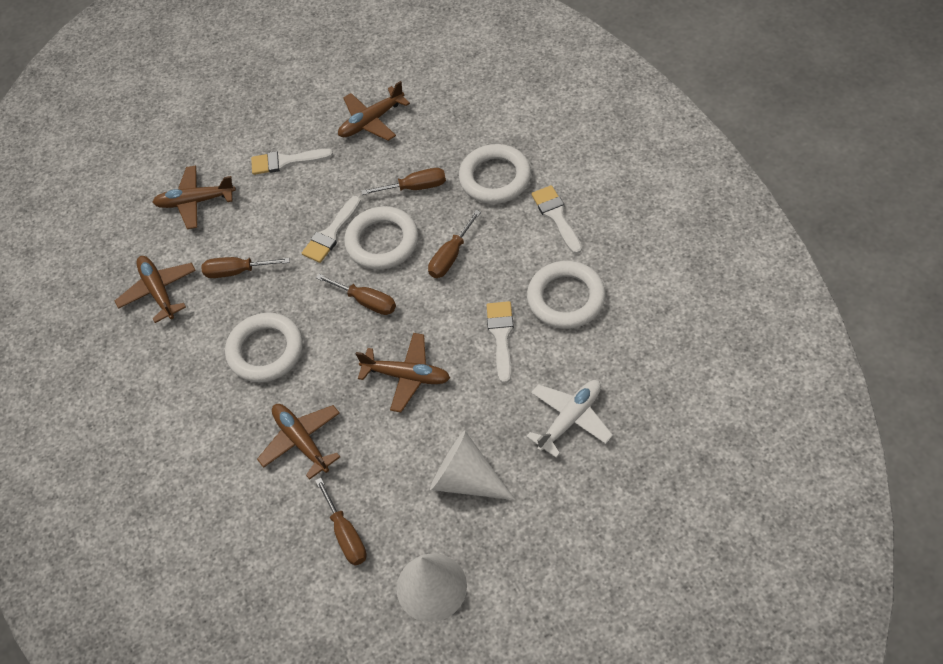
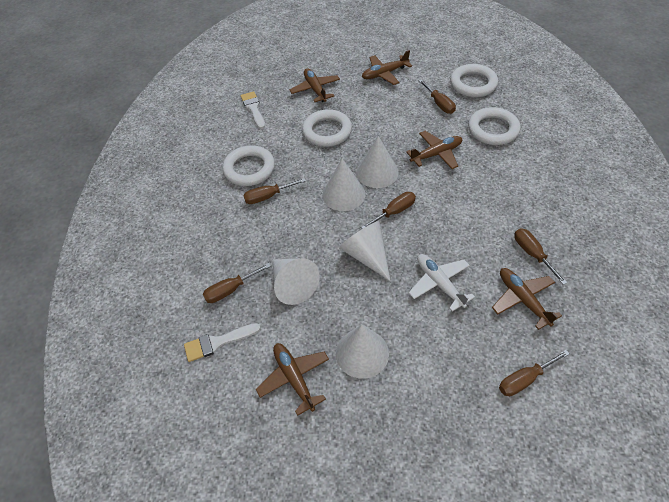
brown screwdriver: [201,257,290,278] [315,478,367,566] [316,274,396,315] [361,168,446,195] [428,210,481,278] = 5 -> [203,263,271,303] [243,178,306,204] [361,192,416,229] [418,79,456,114] [499,350,570,396] [514,228,567,285] = 6
white brush: [251,149,333,175] [302,196,361,263] [487,301,514,383] [531,185,582,254] = 4 -> [184,323,261,362] [241,91,265,129] = 2
white cone: [396,553,467,622] [430,430,515,500] = 2 -> [273,258,320,305] [322,159,366,211] [336,324,389,379] [339,221,391,281] [357,136,399,188] = 5

